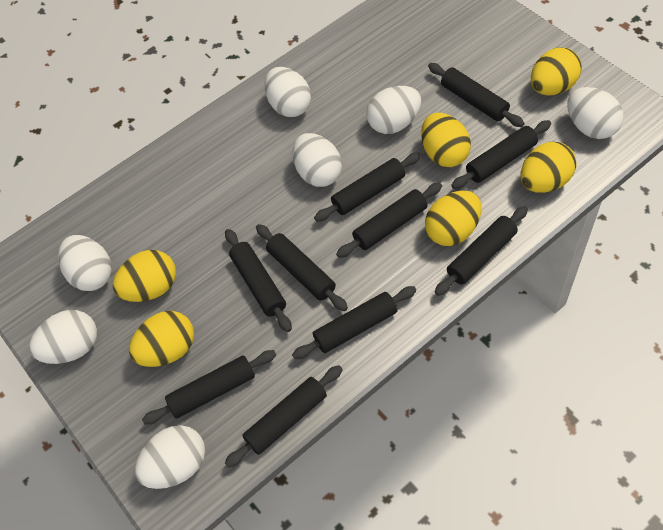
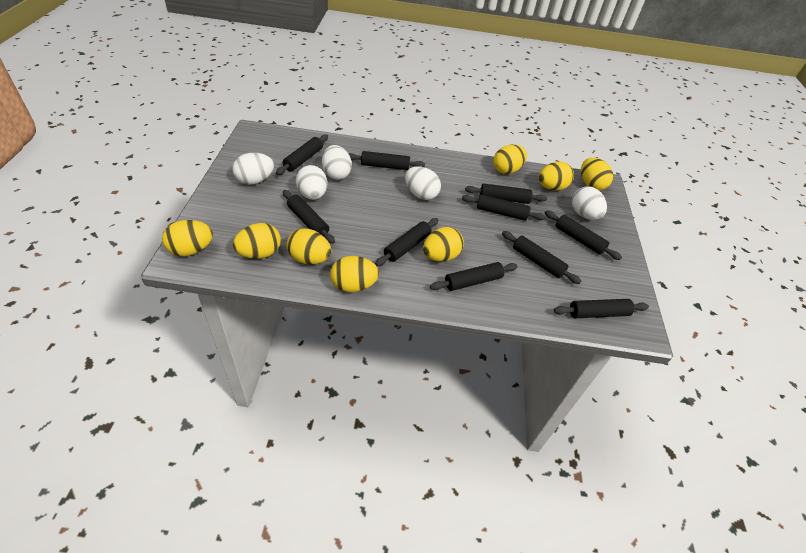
white egg: [29,310,97,364] [58,235,112,291] [135,425,205,489] [264,67,311,117] [293,133,342,187] [366,86,421,134] [567,87,624,139] = 7 -> [232,153,274,185] [296,165,327,200] [322,145,352,180] [405,166,441,200] [572,186,607,220] = 5
yellow egg: [113,250,176,302] [129,311,194,367] [421,113,471,167] [425,191,481,246] [521,142,577,193] [531,47,582,96] = 6 -> [162,220,213,256] [233,223,281,259] [286,229,331,264] [330,256,379,292] [423,227,464,262] [493,144,527,174] [538,162,574,191] [581,158,613,190] = 8

